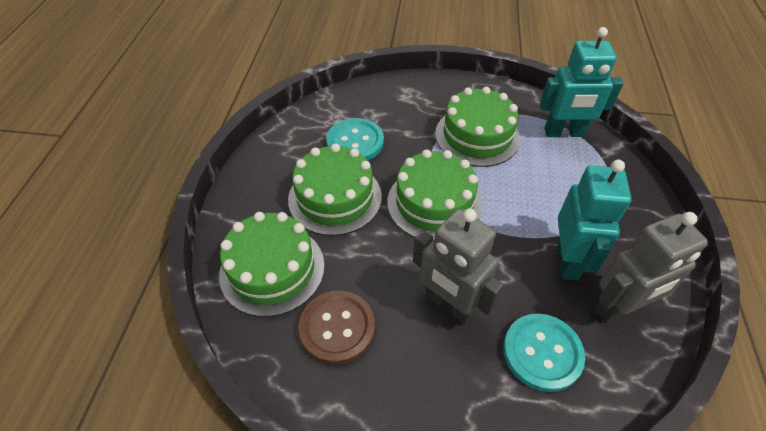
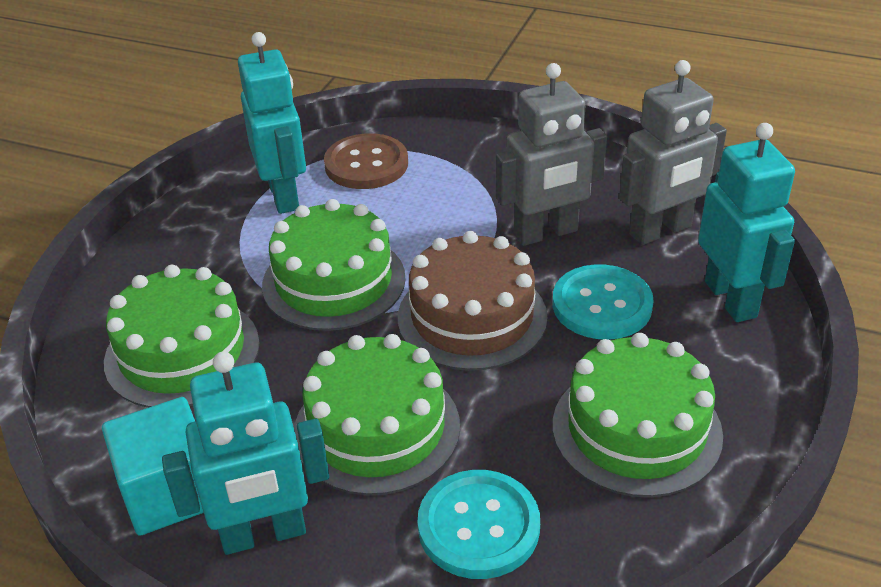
brown cake: none = 0 -> [398,231,547,371] = 1
turquoise cube: none = 0 -> [102,397,204,536] = 1
turquoise robot: [540,27,624,137] [557,160,632,280] = 2 -> [162,352,329,555] [238,32,306,214] [698,123,795,322] = 3

